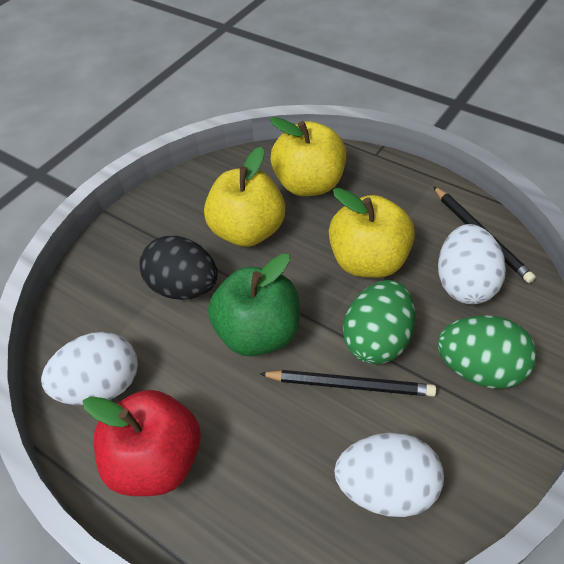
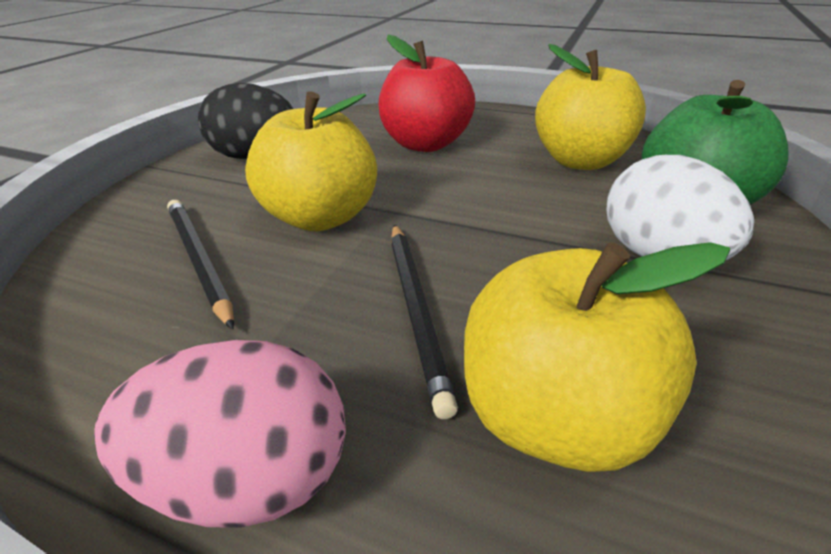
green egg: [343,280,415,364] [437,315,537,389] = 2 -> none = 0
pink egg: none = 0 -> [94,340,346,528] = 1
white egg: [41,332,138,405] [334,433,444,517] [438,224,506,304] = 3 -> [607,155,754,260] = 1

